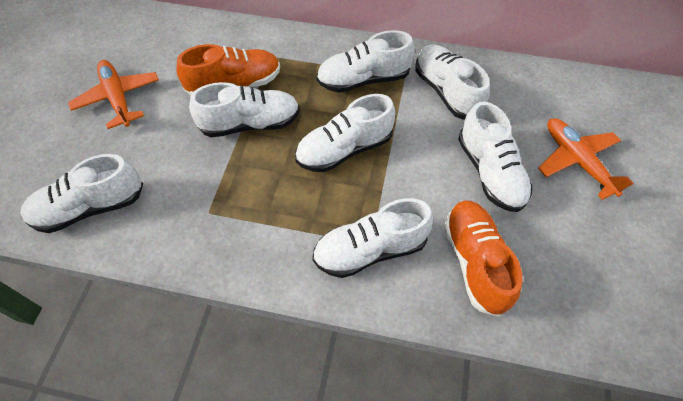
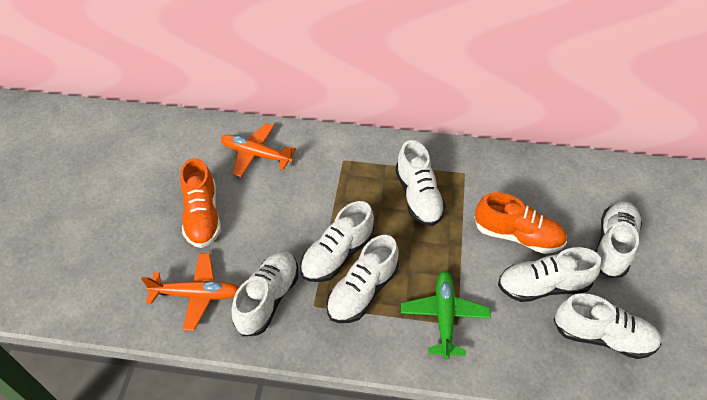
green plane: none = 0 -> [401,271,491,359] = 1

